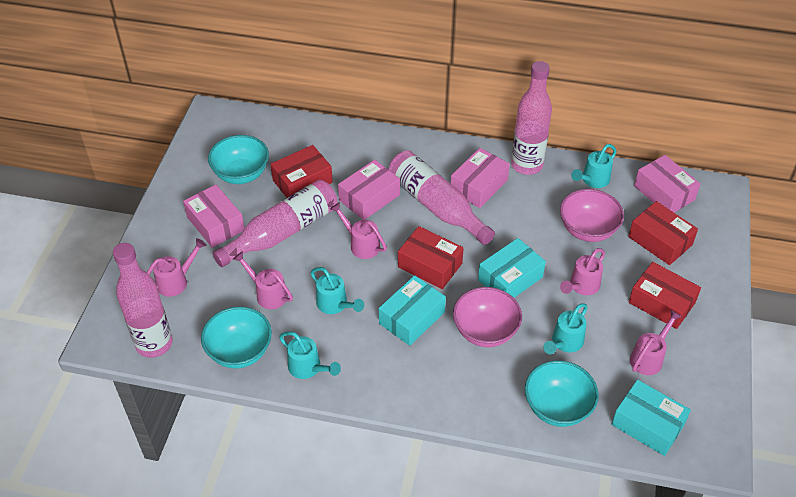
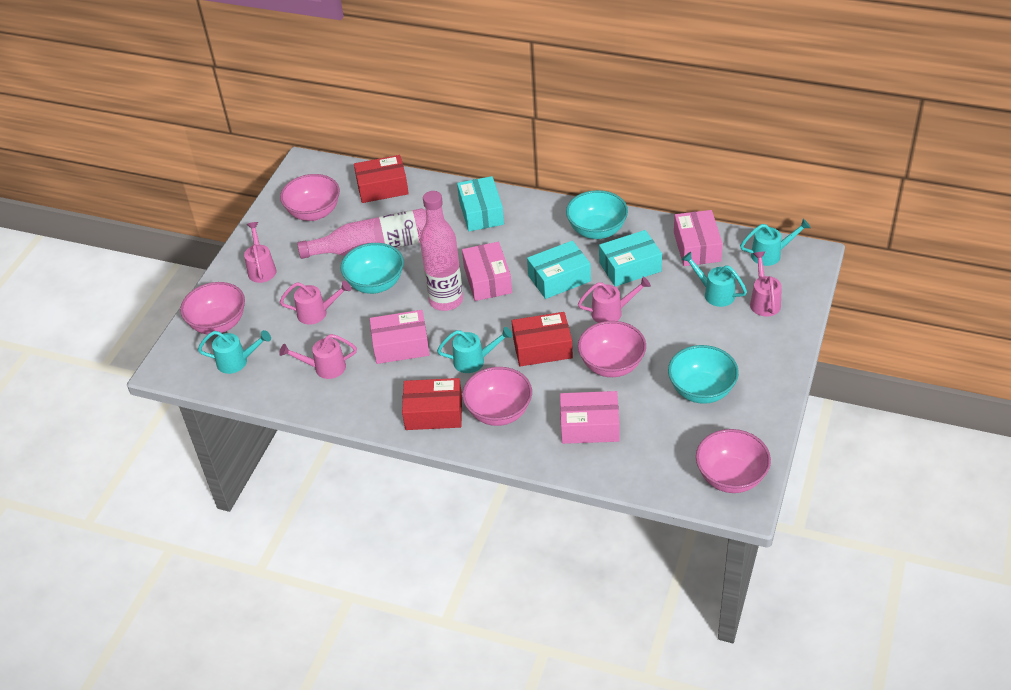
pink bottle: [113,243,173,358] [213,180,337,267] [389,150,495,245] [511,61,552,175] = 4 -> [297,208,426,259] [420,191,463,311] = 2
pink bowl: [453,287,522,347] [560,189,624,242] = 2 -> [180,282,245,334] [280,174,340,221] [462,367,532,426] [578,321,646,377] [696,429,771,493] = 5
red box: [270,145,333,198] [398,226,464,289] [628,201,698,265] [629,262,701,329] = 4 -> [354,155,409,203] [402,378,462,430] [512,312,573,366] = 3

